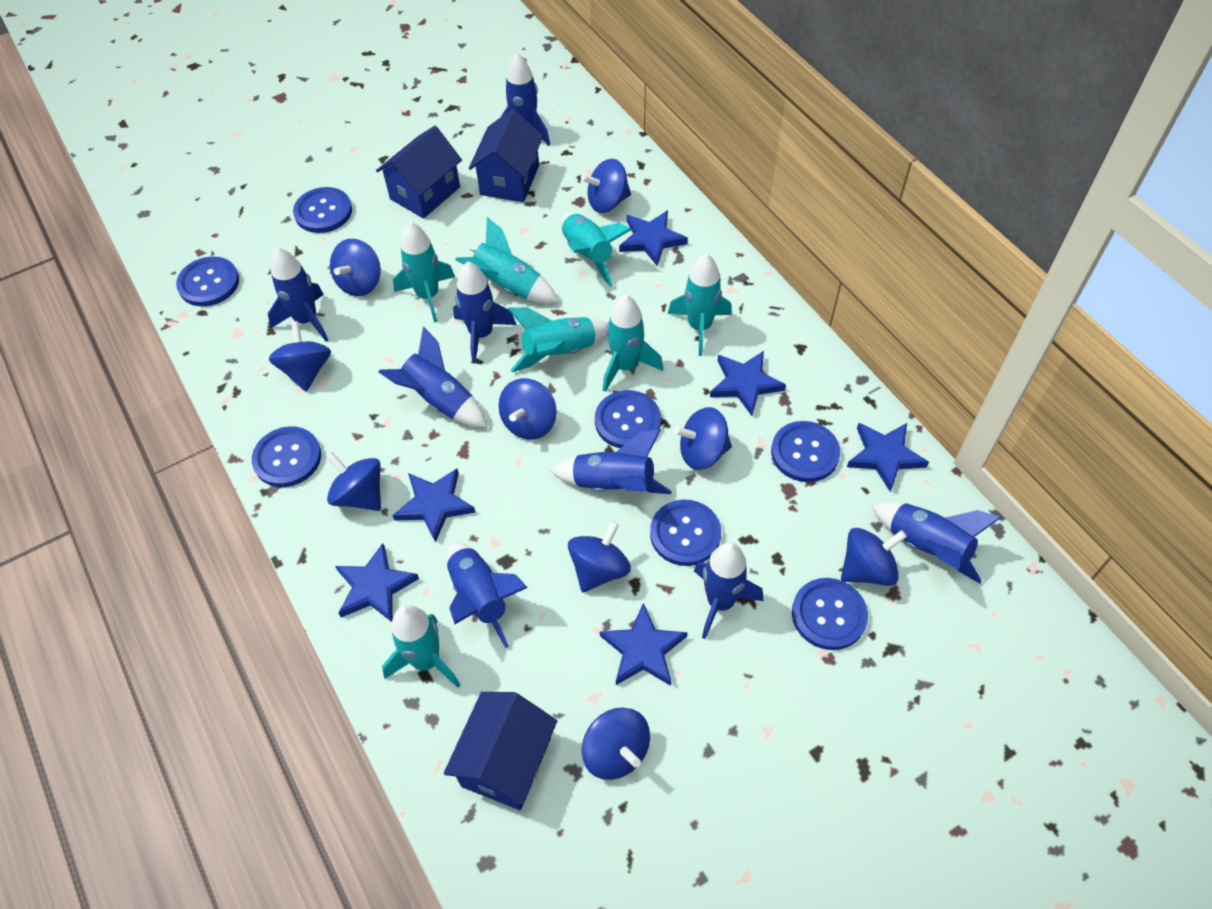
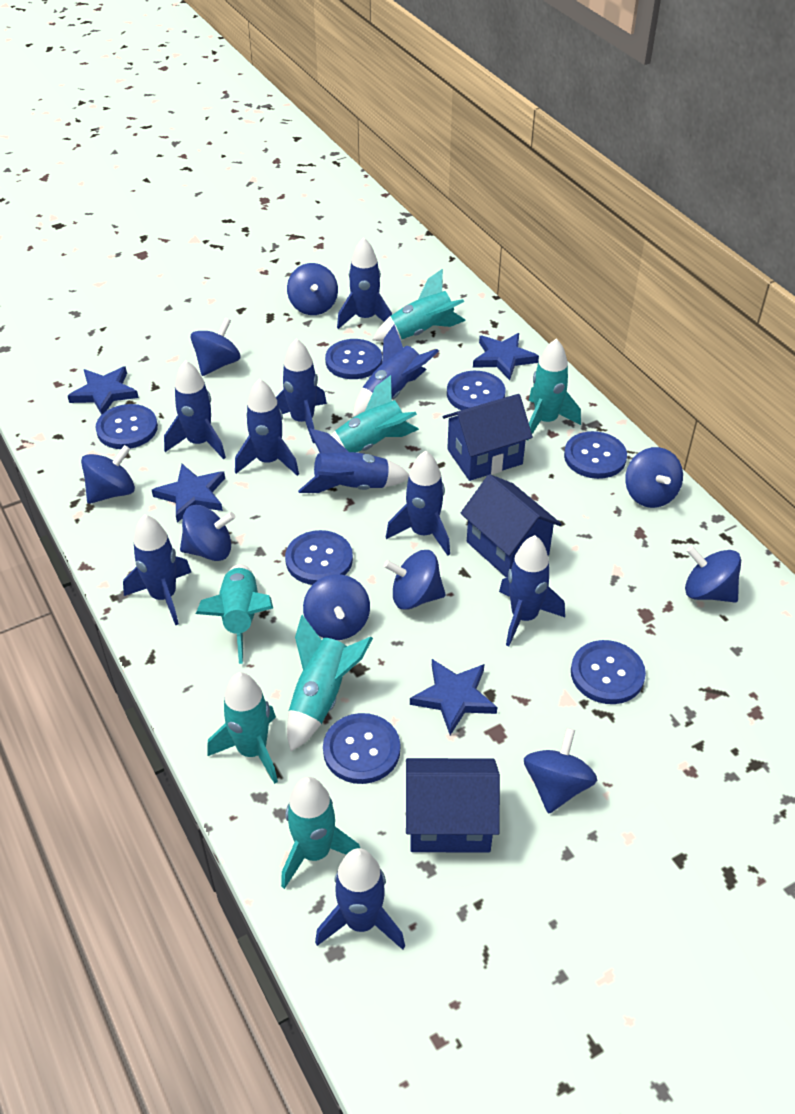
blue rocket: [268,247,328,342] [378,327,488,428] [447,541,528,648] [453,262,516,364] [501,53,550,146] [550,429,672,494] [694,542,763,639] [872,502,1002,583] = 8 -> [123,515,191,626] [164,360,226,459] [235,378,299,476] [276,338,327,443] [298,428,409,493] [315,848,405,950] [337,237,392,329] [353,324,439,417] [386,450,450,556] [499,535,565,646] = 10
blue star: [335,543,419,622] [392,469,476,543] [600,603,687,686] [619,210,688,266] [710,351,786,416] [847,423,929,492] = 6 -> [68,366,139,415] [152,464,225,522] [410,659,497,735] [473,333,539,380] = 4

